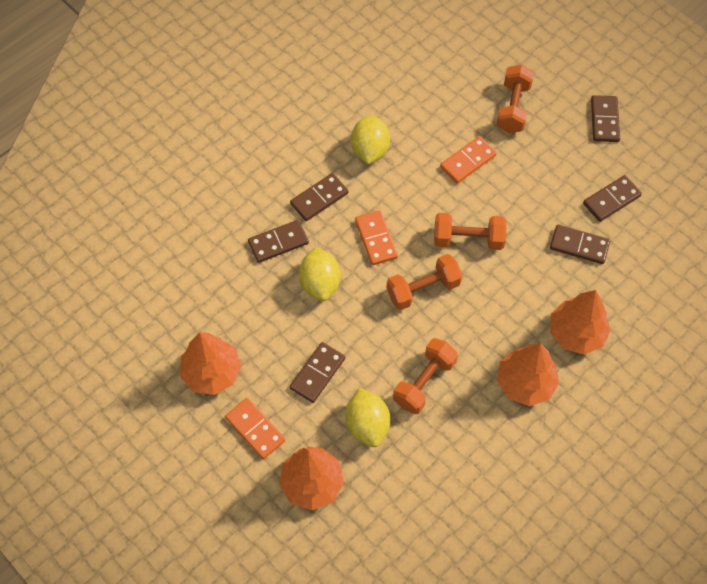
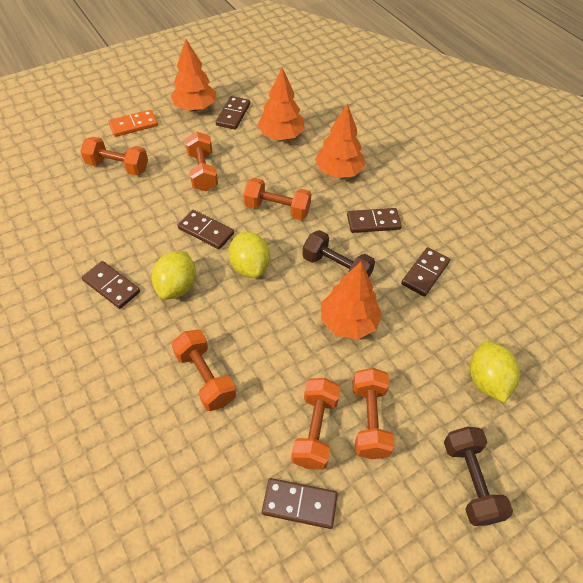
brown dumbbell: none = 0 -> [302,230,375,277] [444,427,513,526] = 2
orange domino: [225,398,285,459] [355,210,398,265] [440,136,497,183] = 3 -> [108,110,158,137] = 1
orange dumbbell: [387,254,462,310] [393,338,458,414] [434,213,507,250] [496,64,534,133] = 4 -> [80,137,148,175] [171,329,236,411] [185,132,218,191] [243,178,312,220] [291,378,341,470] [353,368,395,459] = 6

